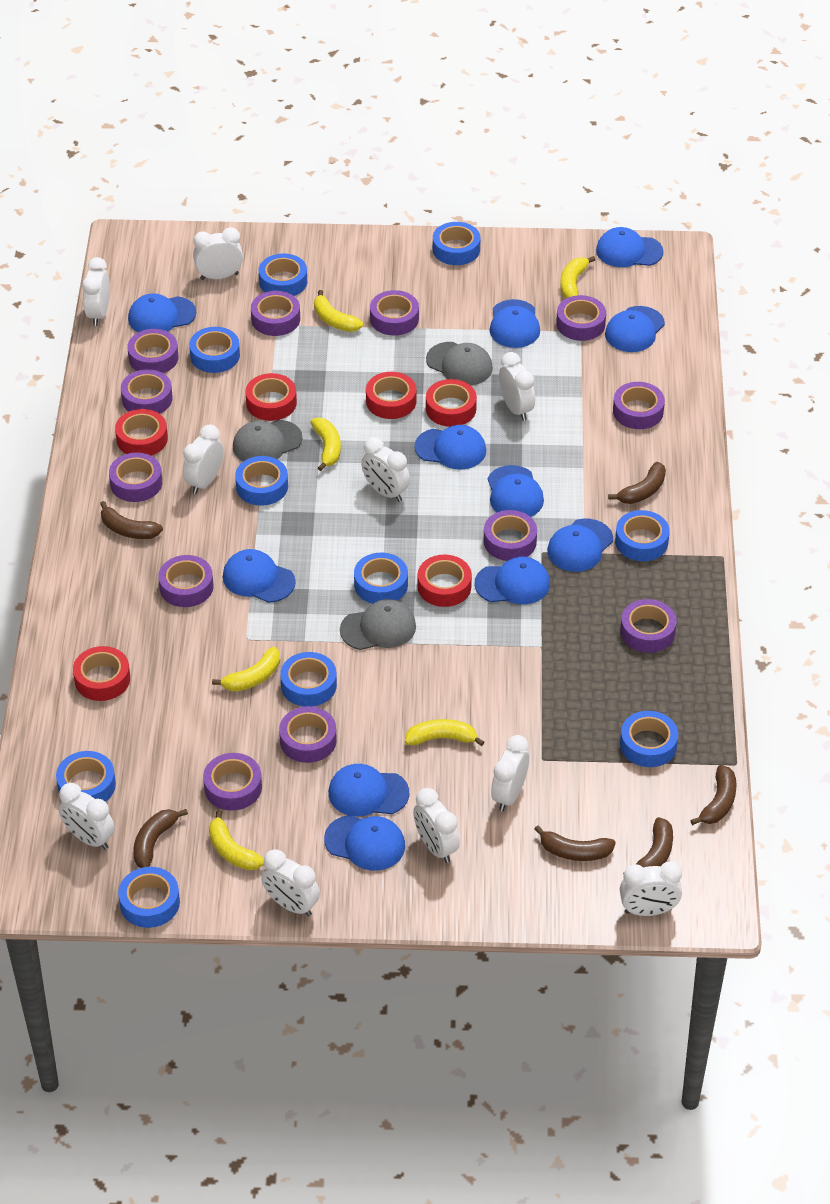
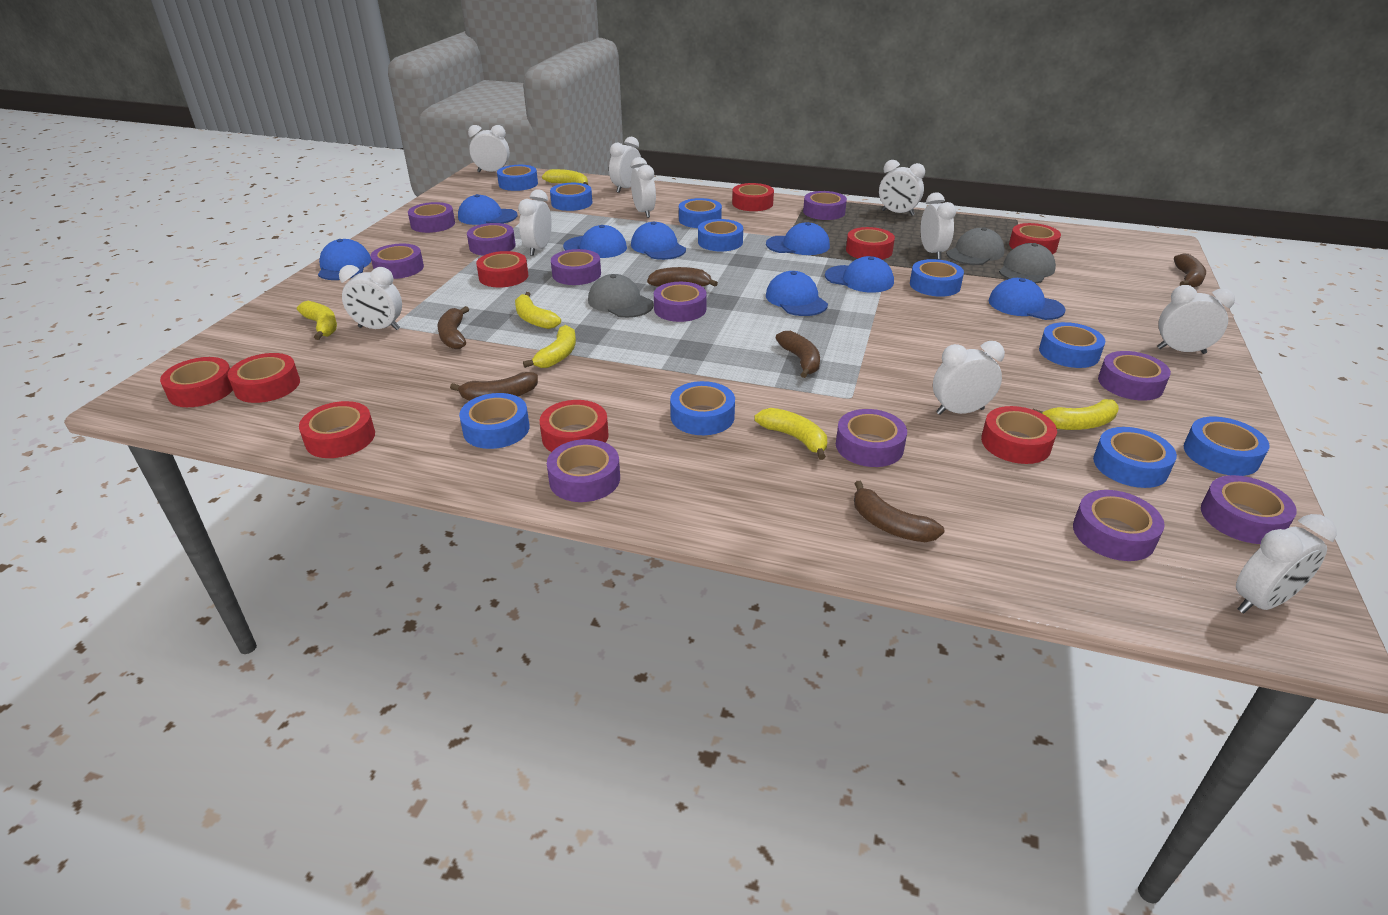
blue cap: [128,293,196,332] [223,549,296,603] [324,815,405,871] [328,764,410,817] [415,425,486,470] [474,557,550,604] [488,465,544,517] [490,299,540,348] [547,519,613,572] [596,227,663,267] [605,306,665,352] = 11 -> [318,239,371,280] [458,194,518,225] [563,225,627,258] [631,221,686,260] [766,222,830,255] [766,271,828,316] [825,256,894,293] [988,278,1065,320] = 8
purple tape: [109,452,162,502] [121,369,173,414] [127,329,178,373] [158,555,214,607] [203,753,262,811] [251,291,300,336] [279,706,337,763] [370,290,419,336] [484,510,537,561] [556,295,606,341] [613,382,665,429] [620,599,677,653] = 12 -> [370,244,424,279] [408,202,455,233] [467,223,516,256] [547,439,620,502] [551,249,601,285] [654,282,707,322] [803,191,847,220] [836,409,907,467] [1073,490,1165,561] [1098,351,1171,401] [1201,475,1297,544] = 11
red tape: [73,646,130,701] [115,409,168,456] [245,373,297,421] [366,372,417,419] [418,555,472,607] [426,379,477,427] = 6 -> [160,357,233,407] [228,353,300,403] [299,401,375,458] [476,251,528,287] [540,400,609,452] [732,183,774,211] [846,227,895,260] [981,406,1057,464] [1009,223,1061,254] = 9

